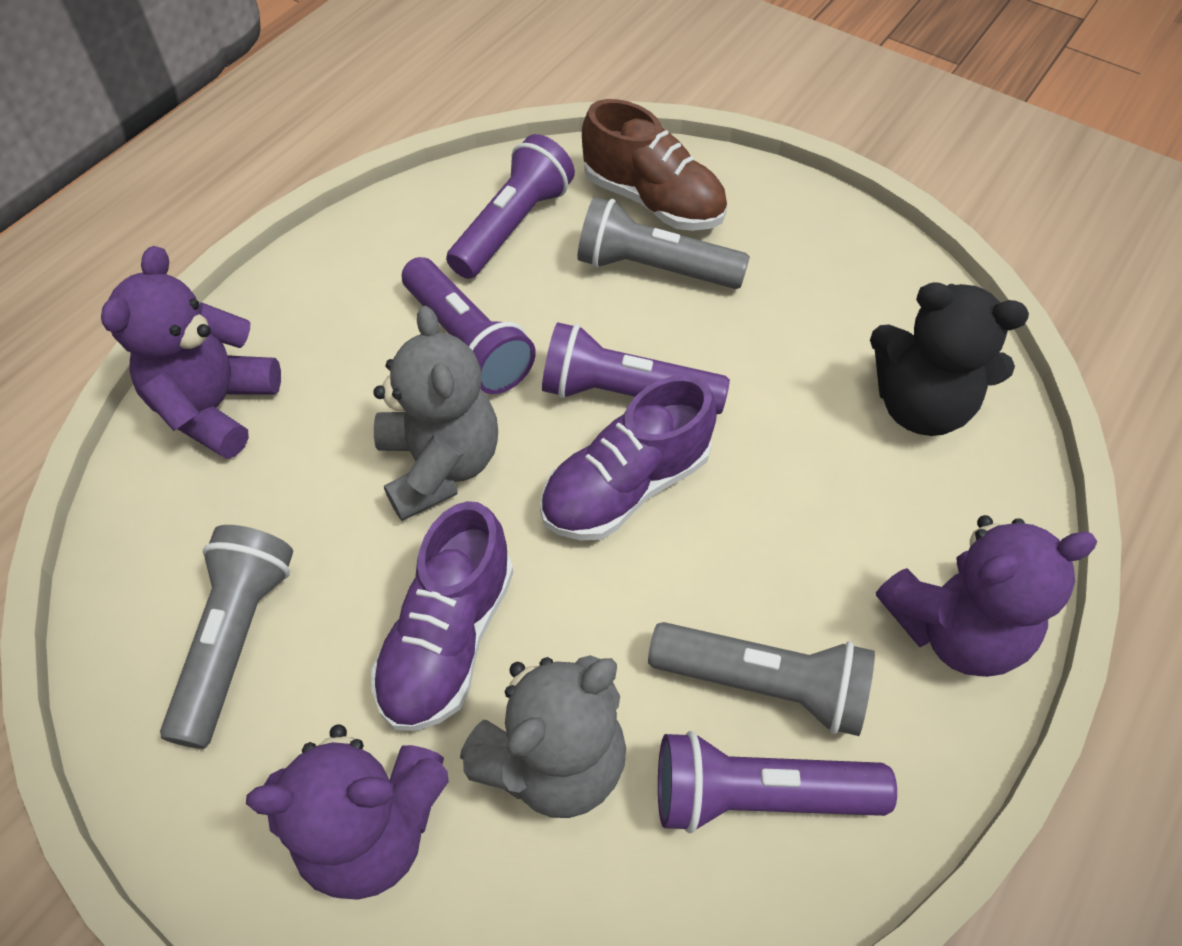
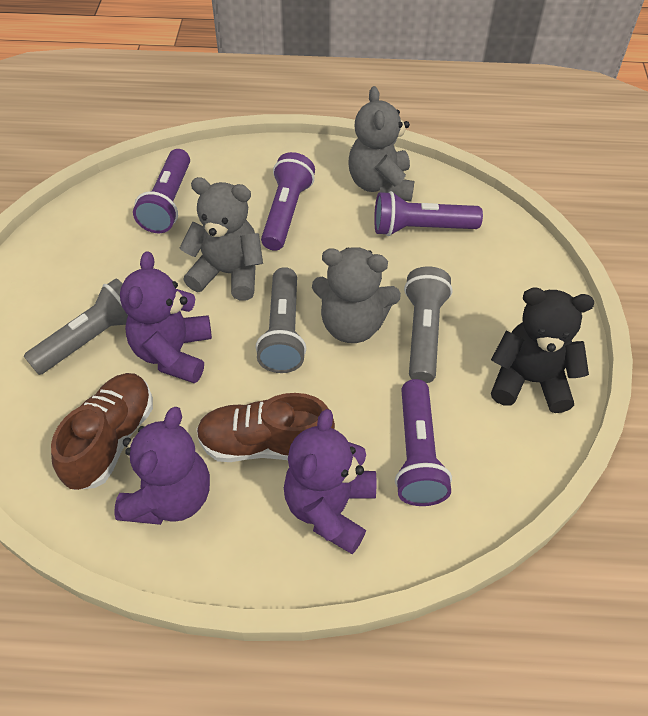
brown shoe: [582,99,727,231] = 1 -> [51,373,153,490] [196,393,335,462] = 2
grey teddy bear: [374,306,498,521] [460,655,626,818] = 2 -> [179,177,263,301] [312,247,401,343] [348,86,414,201] = 3
purple shoe: [371,501,514,731] [540,375,717,540] = 2 -> none = 0

